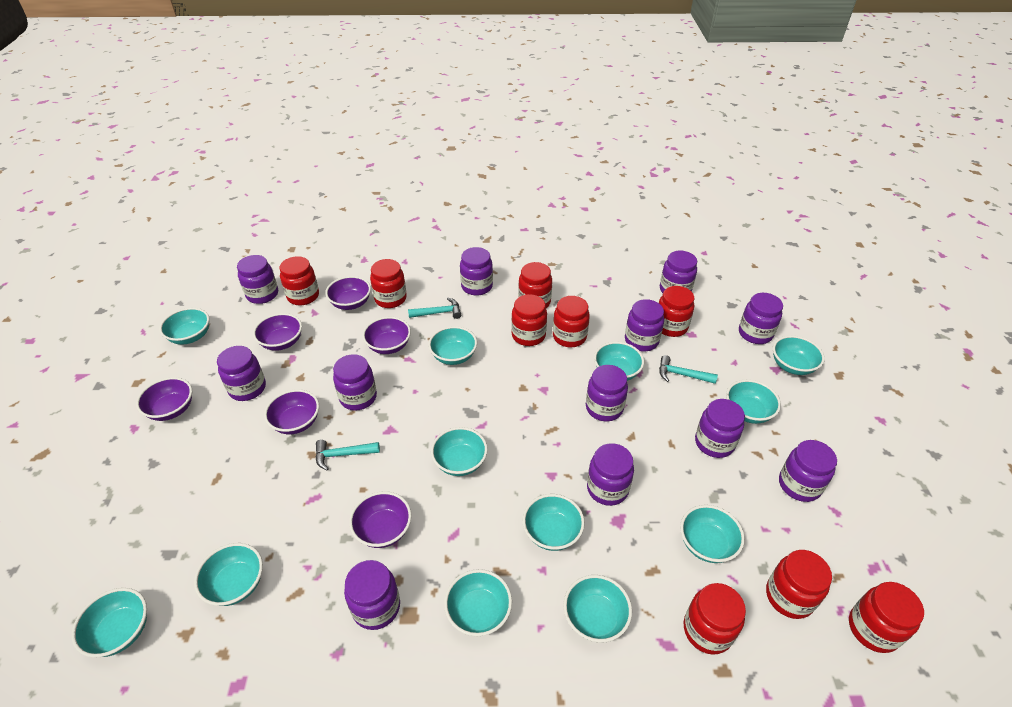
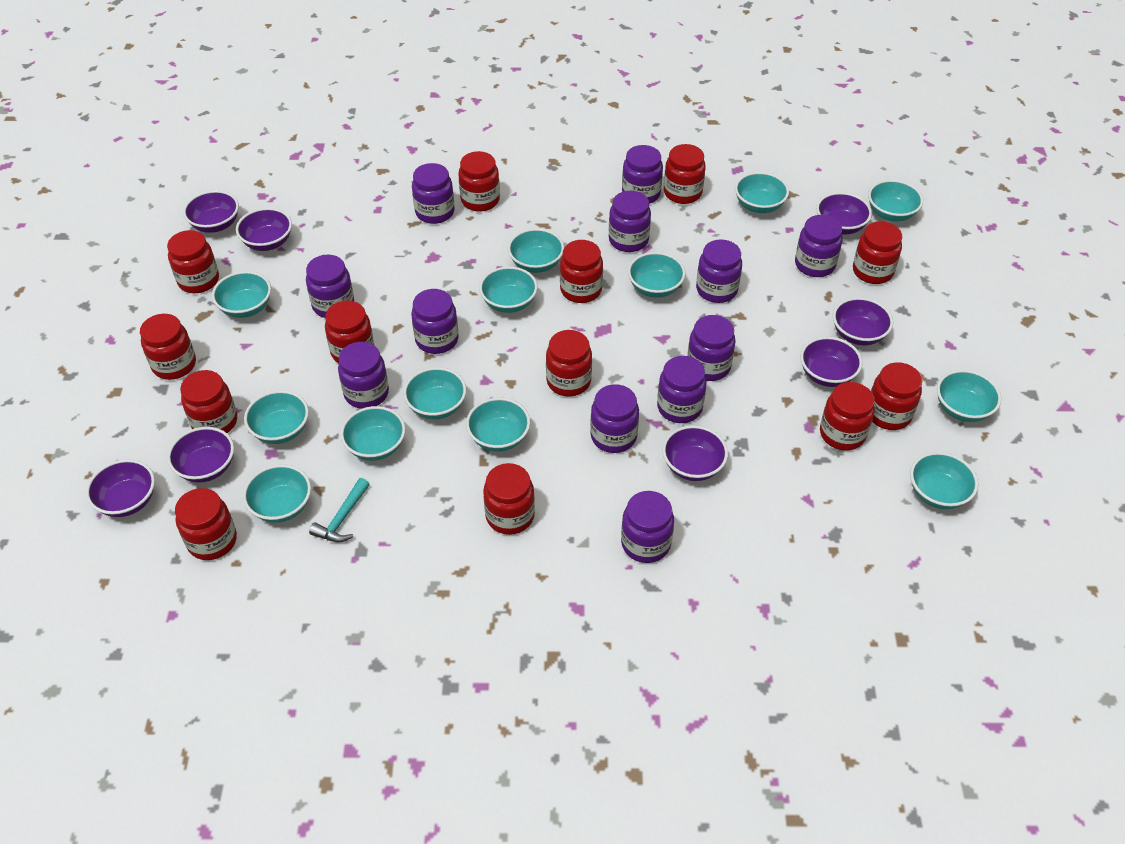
purple bowl: [136,377,192,421] [253,313,302,351] [264,389,319,434] [325,276,371,310] [349,491,412,548] [362,317,411,354] = 6 -> [86,459,155,517] [167,427,234,483] [183,190,239,233] [236,208,292,251] [662,425,728,481] [800,337,862,387] [816,192,872,234] [833,297,893,345] = 8
red jar: [279,256,319,306] [370,259,407,308] [511,294,547,346] [518,262,552,308] [553,296,590,348] [659,286,694,337] [684,583,746,655] [766,550,832,619] [849,582,924,653] = 9 -> [140,314,196,380] [167,230,219,293] [175,488,237,560] [180,370,237,433] [325,300,374,363] [458,151,500,212] [483,463,535,535] [546,330,592,397] [560,240,603,303] [664,144,706,204] [820,382,875,450] [853,221,902,284] [871,362,922,430] = 13
turquoise bowl: [72,588,147,658] [159,308,210,345] [194,543,263,606] [428,326,477,365] [431,427,488,476] [444,569,512,636] [523,494,585,551] [563,575,632,643] [594,342,644,381] [680,505,745,563] [726,380,781,424] [773,336,825,375] = 12 -> [212,271,271,318] [243,464,311,523] [244,390,309,444] [340,406,406,461] [403,367,466,419] [466,398,530,452] [479,267,538,313] [508,228,564,273] [628,252,686,298] [735,172,789,213] [868,180,923,221] [910,452,978,509] [937,370,1001,422] = 13
turquoise hammer: [315,440,380,470] [408,298,461,319] [659,355,718,384] = 3 -> [309,478,370,542] = 1

